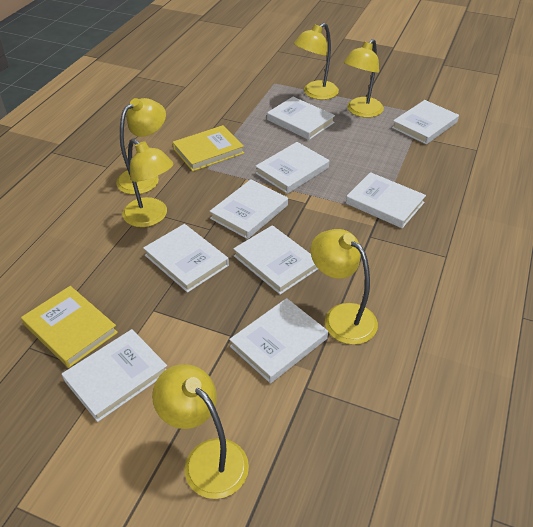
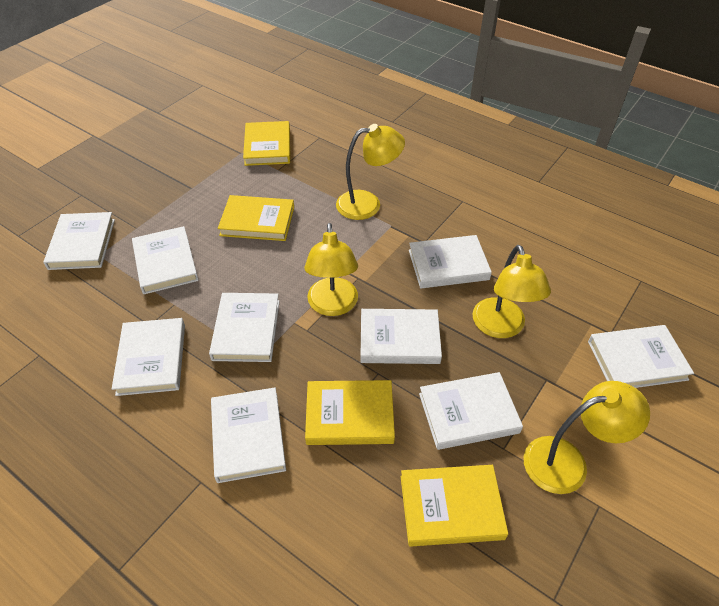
yellow book: [21,286,118,368] [173,125,244,171] = 2 -> [218,195,294,241] [243,121,290,166] [305,380,395,445] [401,465,508,547] = 4
yellow lamp: [116,98,166,195] [122,139,173,227] [152,364,249,499] [294,23,339,100] [310,229,378,345] [343,39,384,118] = 6 -> [304,223,358,316] [336,124,405,220] [472,245,551,338] [524,381,650,494] = 4

